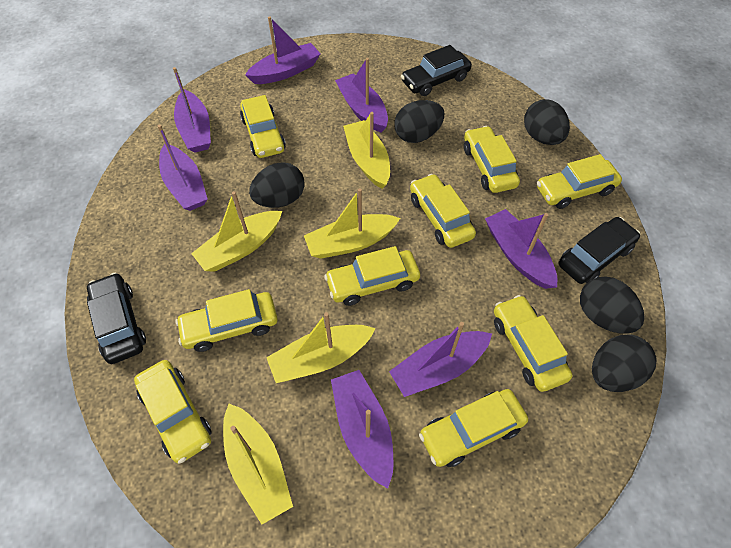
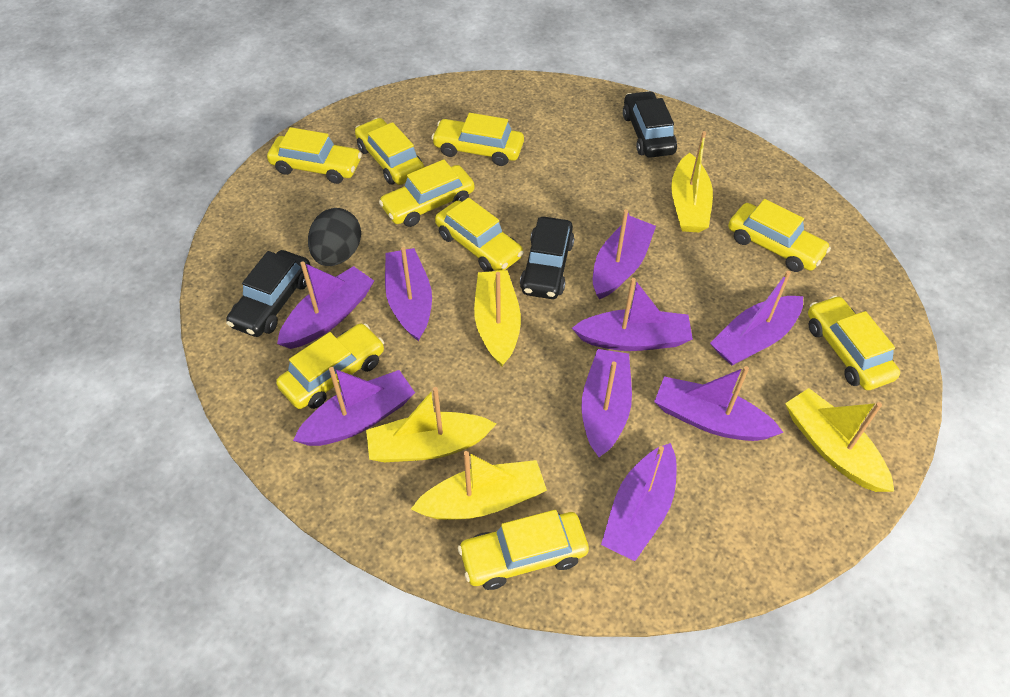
black egg: [249,162,305,208] [394,100,444,143] [524,99,570,145] [580,277,645,334] [592,335,656,392] = 5 -> [308,208,361,266] = 1
purple boat: [158,125,207,211] [173,67,211,153] [245,16,320,84] [331,370,393,489] [335,58,388,133] [389,322,492,397] [485,209,557,289] = 7 -> [277,261,374,349] [293,367,415,446] [385,247,432,341] [572,278,693,351] [581,349,632,457] [593,209,656,299] [601,443,677,561] [654,366,784,441] [710,271,803,366] = 9

